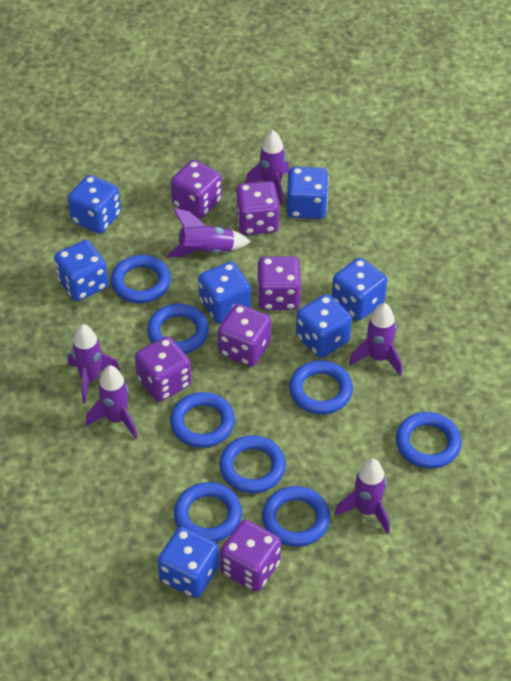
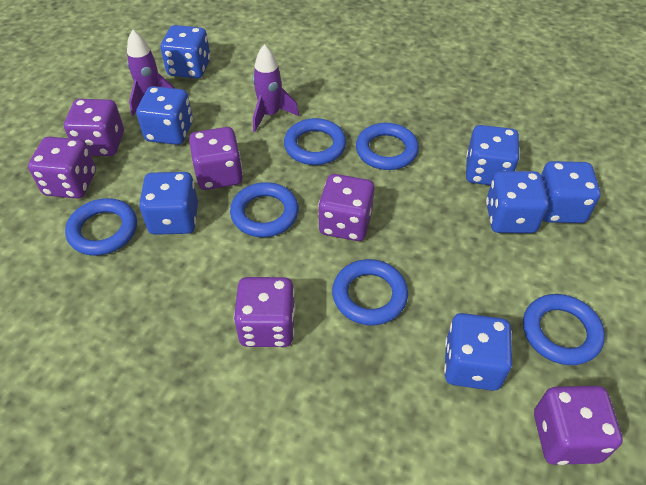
blue ring: [111,255,171,303] [147,304,209,354] [170,392,235,448] [174,482,242,542] [219,435,286,493] [262,486,330,547] [289,360,353,414] [396,412,462,469] = 8 -> [65,198,137,256] [230,182,299,237] [284,118,346,165] [332,259,408,325] [356,123,419,170] [523,294,605,365] = 6
purple rocket: [68,324,120,403] [86,365,138,439] [166,208,251,257] [245,130,289,206] [335,459,390,534] [349,303,402,376] = 6 -> [127,30,175,116] [253,44,299,132] = 2

